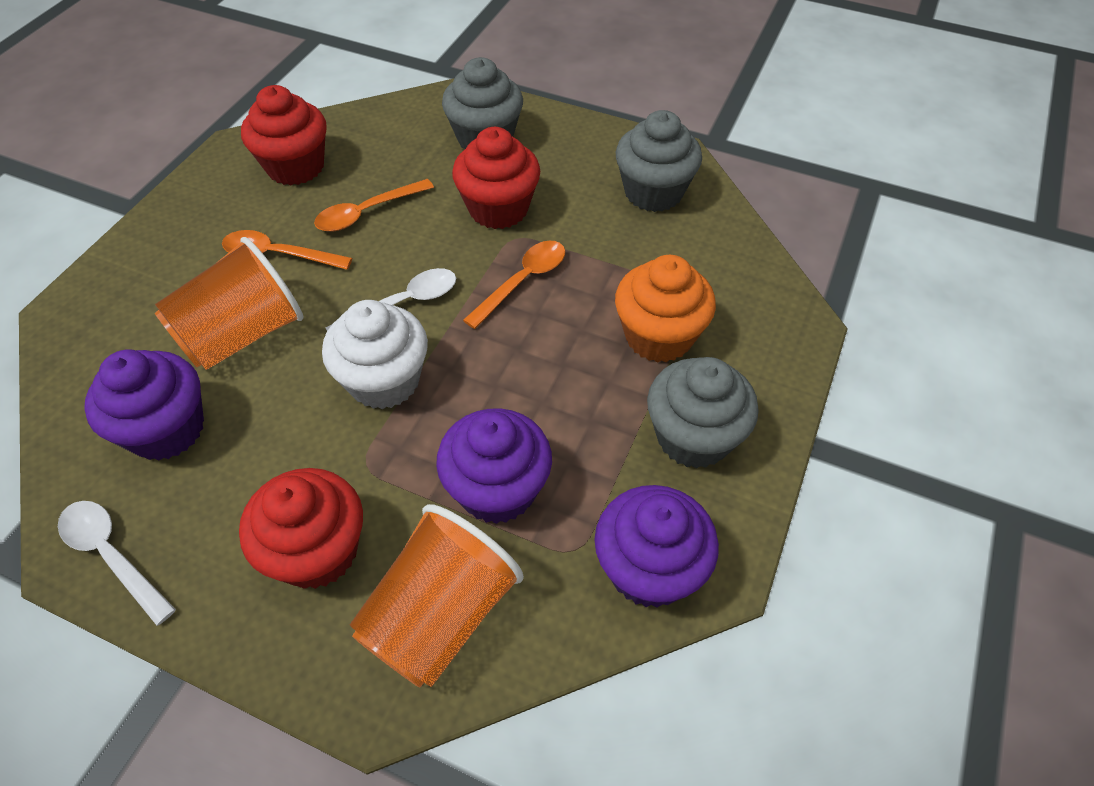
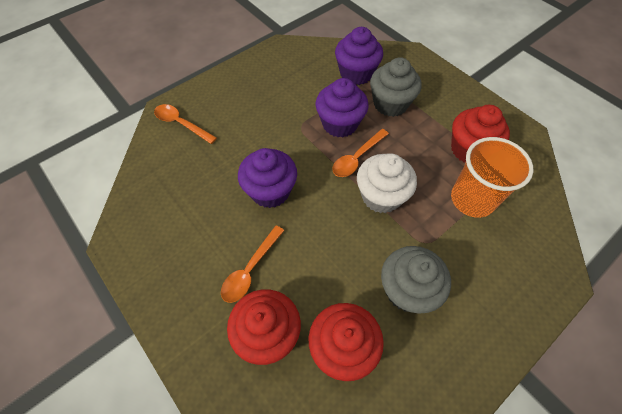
grey cupcake: [442,57,523,149] [616,110,702,212] [647,357,759,469] = 3 -> [370,57,422,117] [381,246,451,313] = 2
orange cup: [155,237,304,370] [350,504,524,688] = 2 -> [451,137,534,218] = 1
orange cupcake: [615,255,716,363] = 1 -> none = 0
white spoon: [58,501,176,626] [326,268,456,331] = 2 -> none = 0

